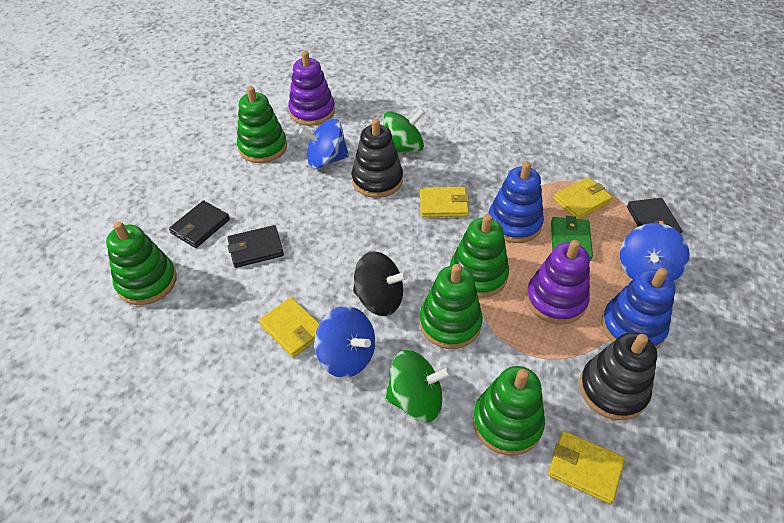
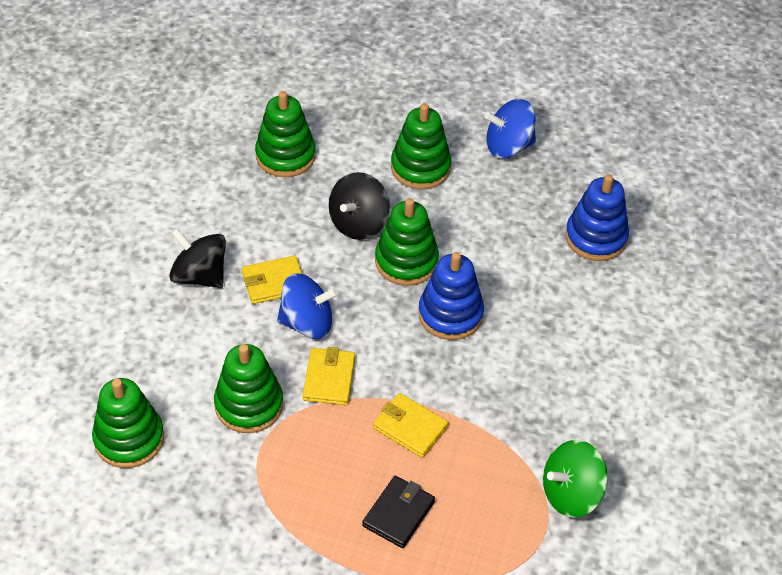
black spinning top: [353,251,408,316] = 1 -> [169,228,226,288] [329,172,390,240] = 2
black stacking toy: [352,119,403,198] [579,332,657,421] = 2 -> none = 0
black wallet: [169,200,230,248] [228,225,284,268] [627,198,682,233] = 3 -> [362,476,435,548] = 1
blue spinning top: [299,119,349,169] [314,306,375,378] [620,223,690,281] = 3 -> [277,273,338,339] [484,99,536,159] = 2
green spinning top: [383,109,425,152] [385,350,452,422] = 2 -> [543,440,608,518] = 1
green wallet: [551,216,593,261] = 1 -> none = 0
purple stacking toy: [288,51,335,126] [526,240,590,324] = 2 -> none = 0
yellow wallet: [259,297,319,358] [420,187,469,217] [548,431,625,504] [553,177,613,219] = 4 -> [242,255,302,304] [303,347,355,405] [373,393,448,458] = 3

